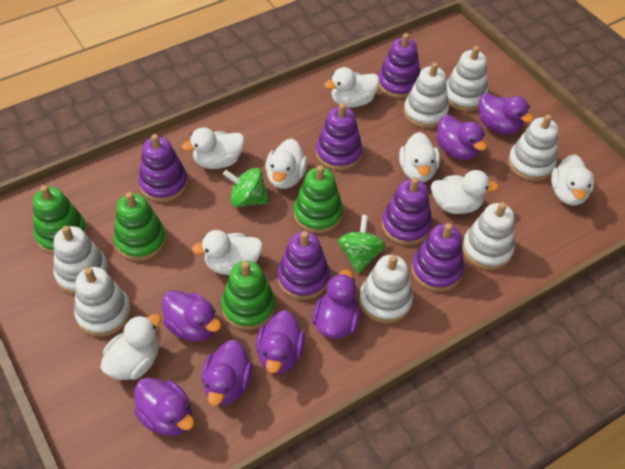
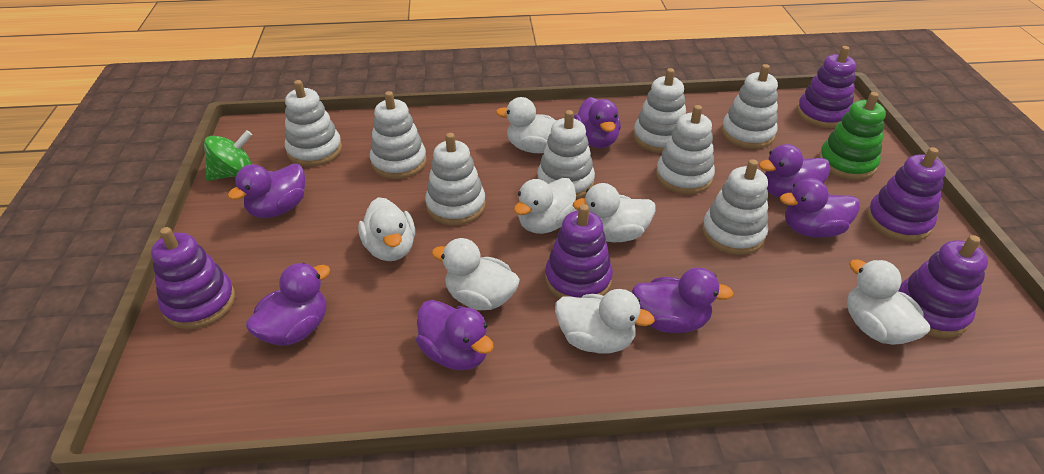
green spinning top: [223,168,270,207] [338,215,386,274] = 2 -> [204,130,252,181] = 1
green stacking toy: [33,185,87,254] [114,192,166,261] [221,261,275,330] [294,165,343,233] = 4 -> [818,92,886,180] = 1
purple stacking toy: [138,134,188,202] [277,231,330,300] [316,103,362,170] [378,33,420,99] [382,177,432,245] [411,223,464,292] = 6 -> [151,227,235,329] [545,204,613,299] [797,46,856,128] [867,147,946,242] [898,235,988,338] = 5
white duck: [100,314,161,380] [182,127,244,169] [192,230,263,275] [265,139,308,189] [324,67,380,107] [399,132,440,182] [431,170,499,214] [551,154,594,206] = 8 -> [358,197,415,261] [431,238,520,310] [496,97,557,153] [514,178,577,234] [555,289,655,353] [573,183,655,242] [847,259,930,345] = 7
white stacking toy: [54,226,109,295] [74,267,131,337] [359,255,413,324] [404,62,449,128] [446,46,488,111] [462,202,515,270] [508,114,558,181] = 7 -> [285,80,342,167] [370,91,427,179] [425,133,486,225] [537,110,595,199] [633,68,686,153] [656,105,715,194] [702,159,768,255] [721,64,778,149] = 8

